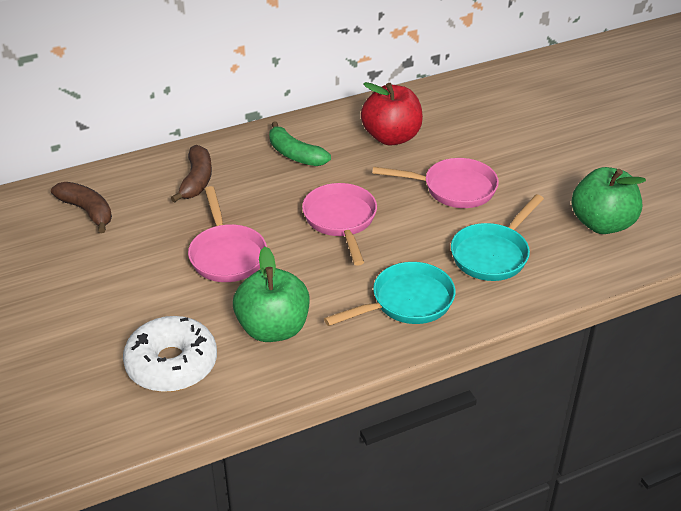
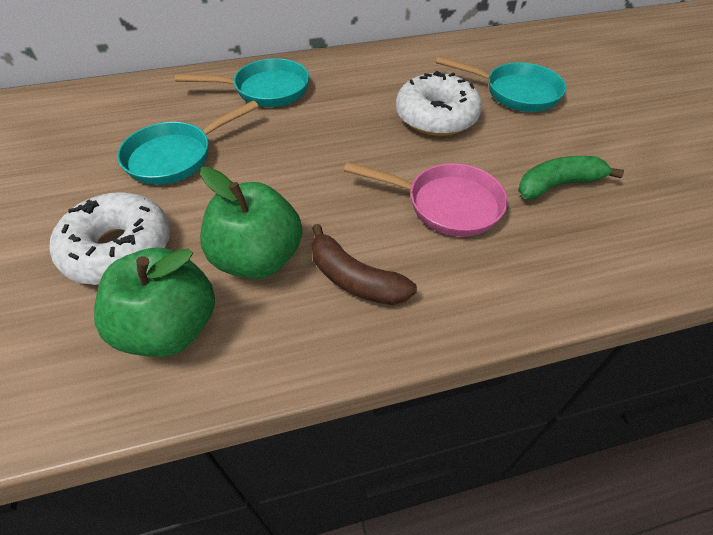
brown banana: [51,182,112,233] [171,145,212,203] = 2 -> [311,224,417,305] = 1
pink pan: [188,186,267,282] [302,183,377,266] [372,158,499,208] = 3 -> [344,162,508,237] = 1
red apple: [361,82,423,146] = 1 -> none = 0
turquoise pan: [324,262,456,326] [451,194,544,281] = 2 -> [117,101,259,185] [175,58,309,107] [436,56,566,112] = 3
white donut: [123,316,217,392] = 1 -> [49,192,170,285] [396,71,482,136] = 2

